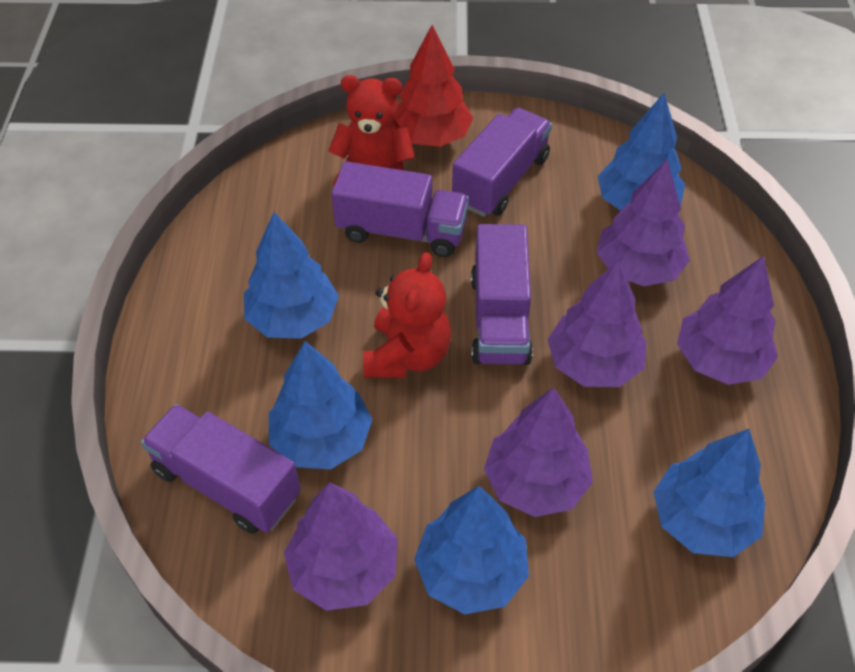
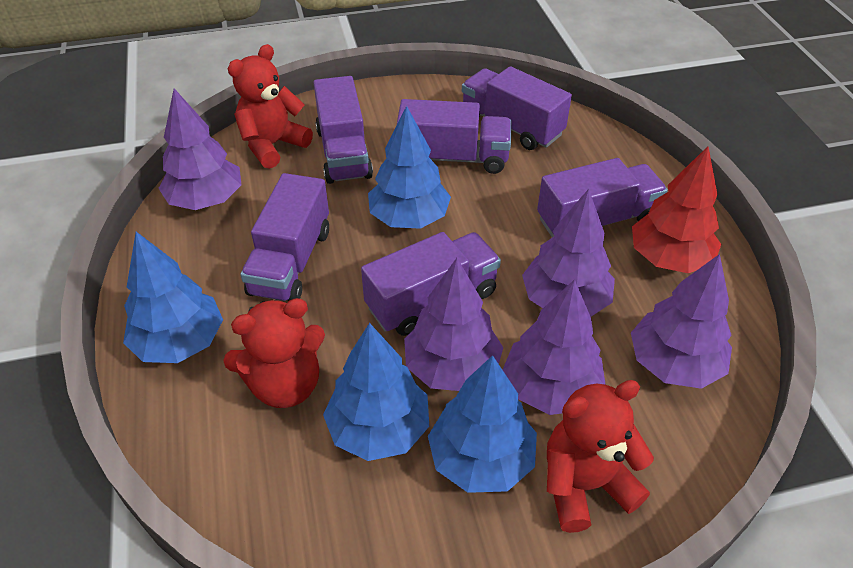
blue tree: [244,212,339,339] [269,341,373,470] [414,486,529,614] [598,93,685,211] [653,429,765,557] = 5 -> [123,232,223,363] [323,323,429,461] [368,106,451,229] [428,355,537,493] = 4
purple truck: [141,404,301,534] [332,161,469,257] [452,108,552,217] [471,224,533,365] = 4 -> [240,173,329,301] [313,76,373,184] [361,232,501,336] [397,99,511,174] [462,66,572,150] [537,158,668,237] = 6
red teddy bear: [328,75,415,185] [363,252,451,378] = 2 -> [223,298,325,408] [228,44,313,169] [547,380,654,533] = 3

